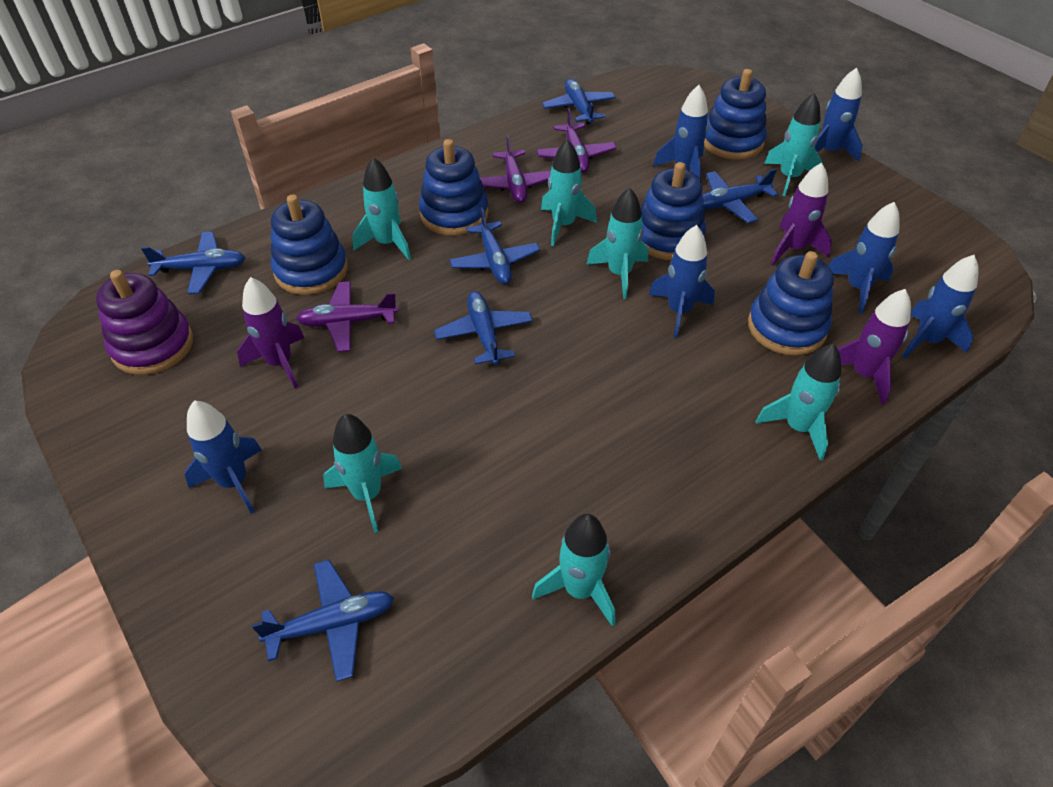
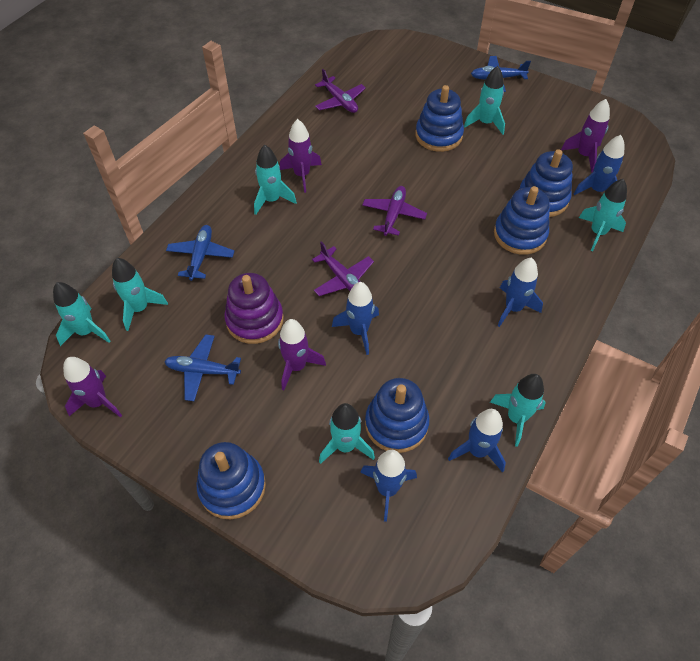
blue plane: [141,232,245,294] [252,560,394,682] [434,291,533,365] [449,207,540,284] [542,79,616,125] [703,169,778,223] = 6 -> [164,334,241,401] [166,225,234,281] [471,56,531,92] = 3
blue rocket: [185,401,262,514] [649,225,715,338] [653,85,709,179] [814,68,863,162] [829,202,900,314] [902,255,979,359] = 6 -> [332,282,379,355] [360,450,417,522] [448,409,506,473] [497,258,543,327] [574,135,624,195] = 5
purple rocket: [237,277,304,389] [771,163,832,265] [837,289,911,405] = 3 -> [63,357,122,417] [278,319,326,390] [280,119,322,193] [561,99,610,172] = 4

